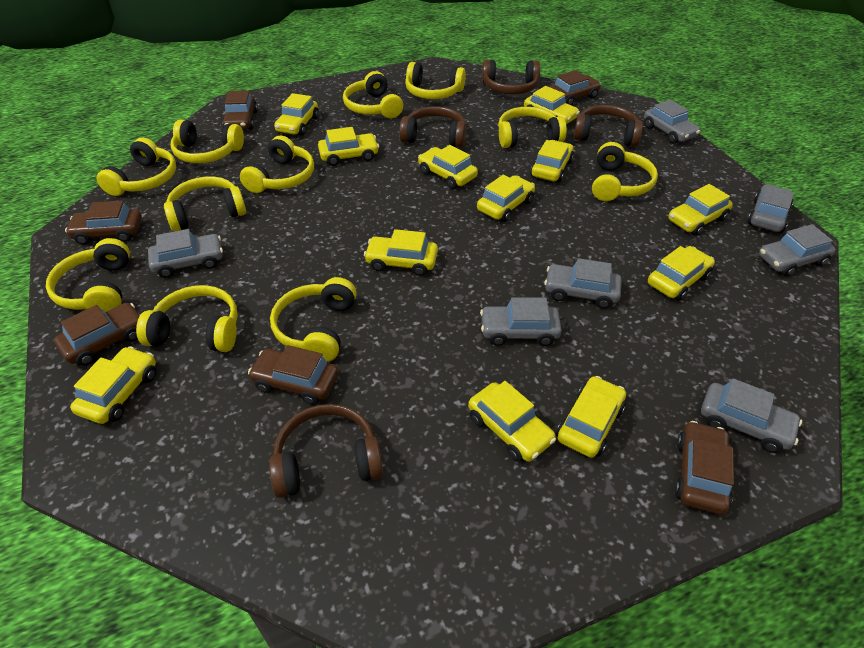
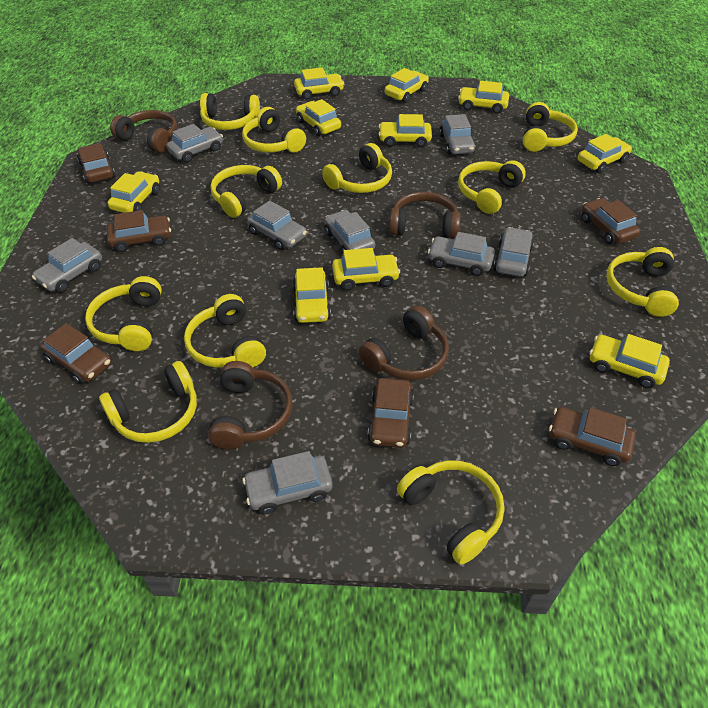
grey car: [148,229,223,278] [480,297,562,346] [544,258,622,309] [644,100,700,144] [701,378,802,453] [747,184,794,233] [759,224,836,276] = 7 -> [32,238,102,293] [167,124,223,163] [243,451,332,515] [247,201,307,250] [325,210,375,253] [428,232,495,276] [439,114,476,155] [493,227,534,277] = 8
yellow car: [70,346,156,424] [274,93,319,136] [318,127,379,166] [364,229,438,276] [418,145,478,189] [468,381,556,462] [477,175,535,222] [524,86,580,124] [530,140,574,183] [556,376,626,458] [647,246,715,301] [668,184,733,235] = 12 -> [108,171,160,213] [293,267,331,323] [294,67,344,100] [296,99,341,136] [332,248,400,290] [379,114,432,147] [385,68,429,103] [458,81,509,114] [578,134,632,173] [589,334,670,388] = 10

